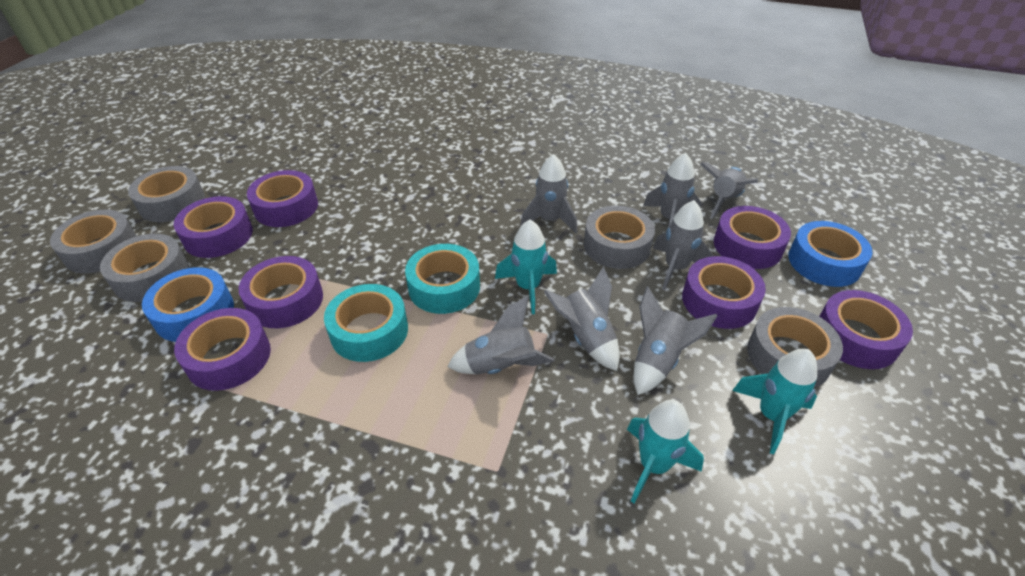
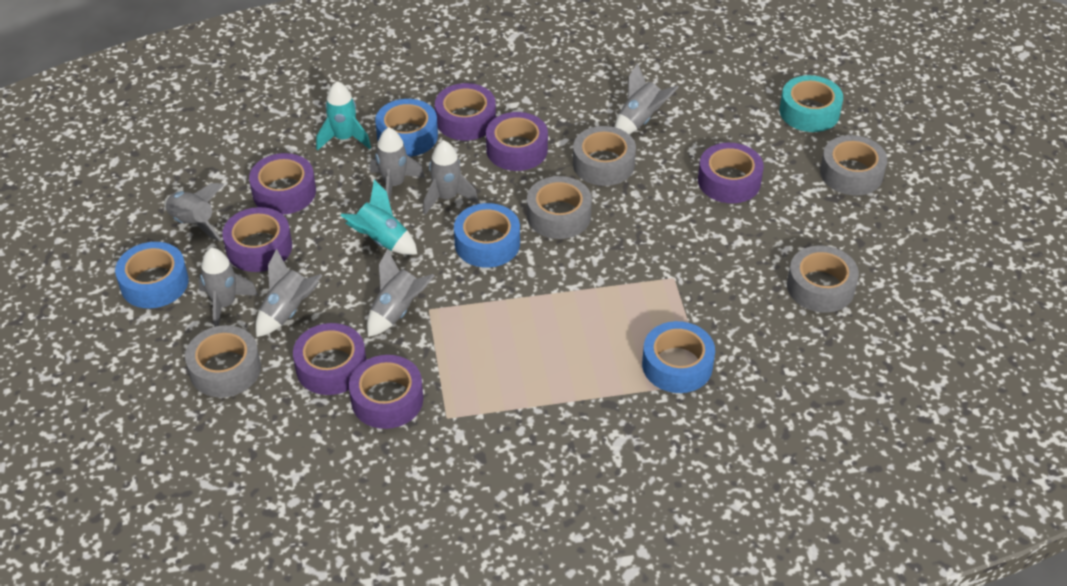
blue tape: [142,267,234,342] [788,221,873,287] = 2 -> [115,242,189,308] [375,99,438,157] [454,203,520,268] [642,321,715,393] = 4
turquoise rocket: [495,220,557,314] [627,400,704,504] [732,349,818,454] = 3 -> [316,81,371,151] [340,180,417,255] = 2
turquoise tape: [324,284,408,362] [405,244,480,314] = 2 -> [780,75,843,132] = 1

